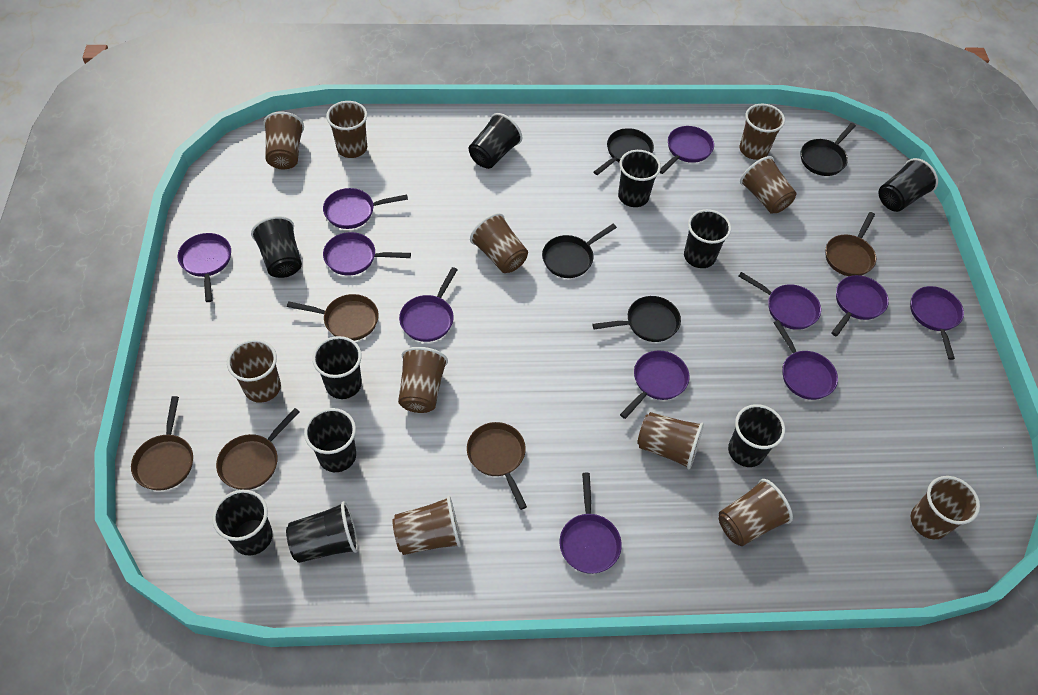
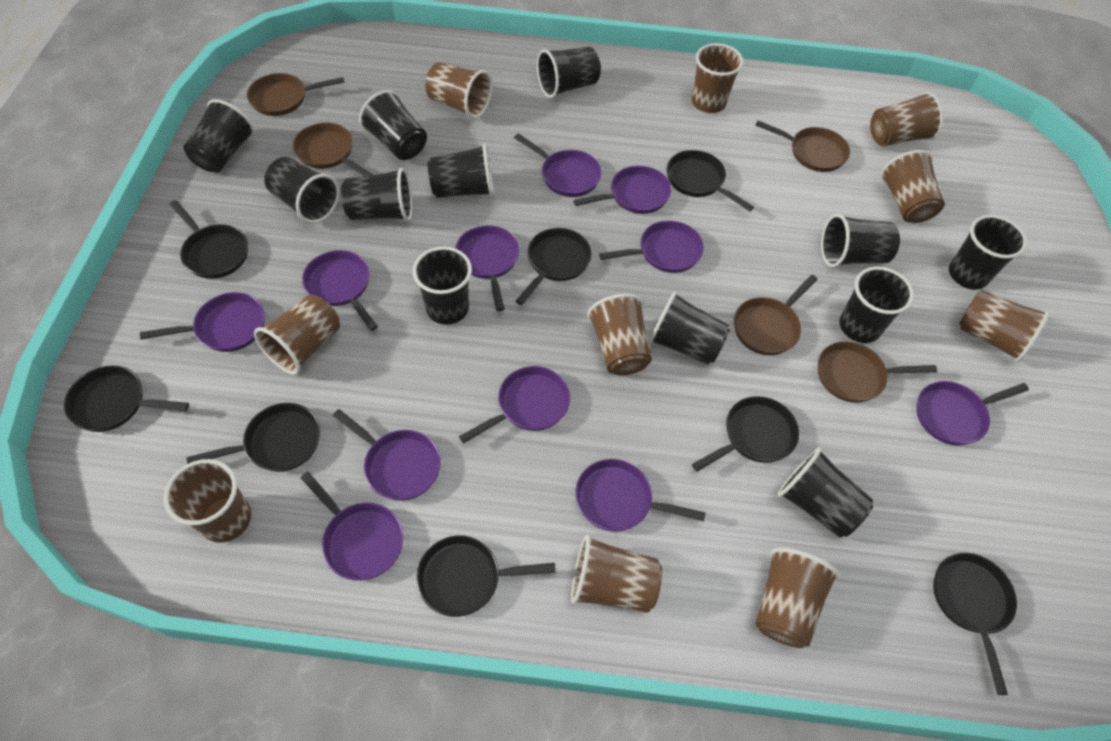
black cup: [212,490,273,555] [251,216,302,278] [286,501,358,563] [304,408,356,472] [312,336,362,399] [469,113,522,169] [618,150,661,207] [684,209,731,268] [728,404,785,467] [878,158,938,212] = 10 -> [184,99,255,172] [264,157,339,223] [341,168,412,221] [359,90,427,160] [413,247,472,325] [428,144,494,198] [537,47,601,98] [649,292,730,365] [778,447,873,538] [821,214,900,267] [839,267,914,343] [949,215,1027,289] = 12
black pan: [542,224,617,278] [592,296,681,342] [594,128,654,175] [801,123,856,176] = 4 -> [64,366,189,432] [170,200,248,279] [187,403,320,472] [416,535,556,617] [515,228,592,305] [667,150,754,212] [692,396,799,472] [933,553,1017,695] = 8
brown cup: [227,339,281,403] [263,112,304,169] [326,101,367,158] [392,496,461,555] [398,347,448,413] [470,213,528,273] [637,412,704,470] [719,479,793,546] [739,104,785,160] [740,156,796,214] [911,476,980,539] = 11 -> [164,459,251,543] [254,294,340,375] [425,62,492,119] [571,535,662,613] [587,294,652,375] [691,43,743,113] [755,548,839,648] [870,92,944,146] [881,150,945,223] [959,290,1049,362] = 10

